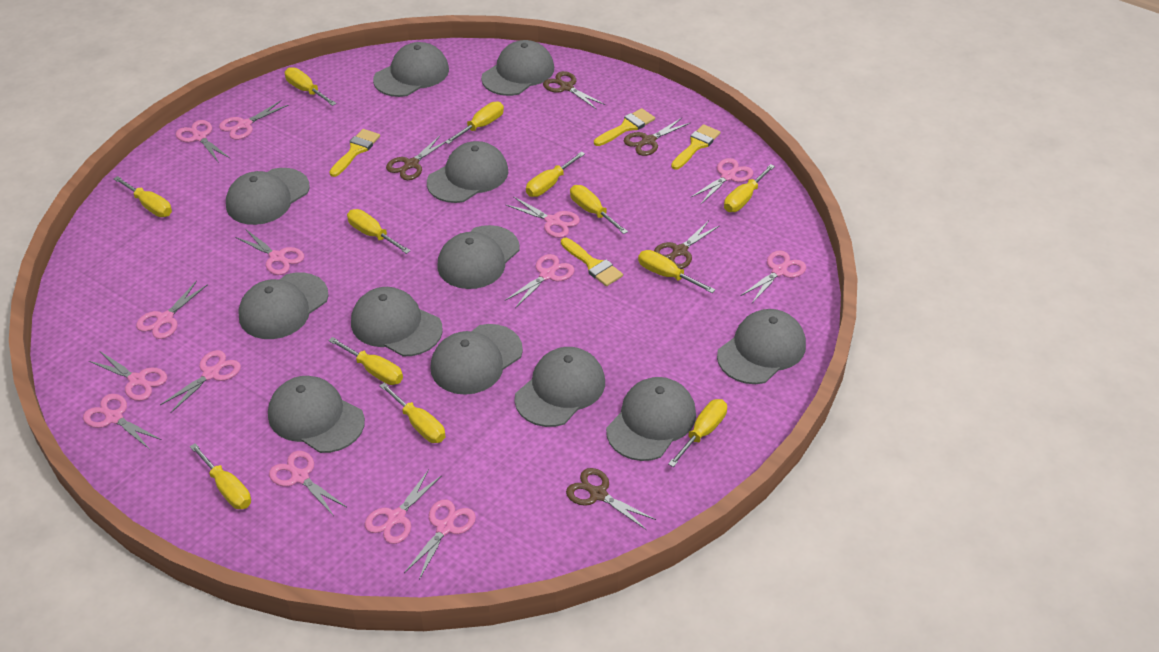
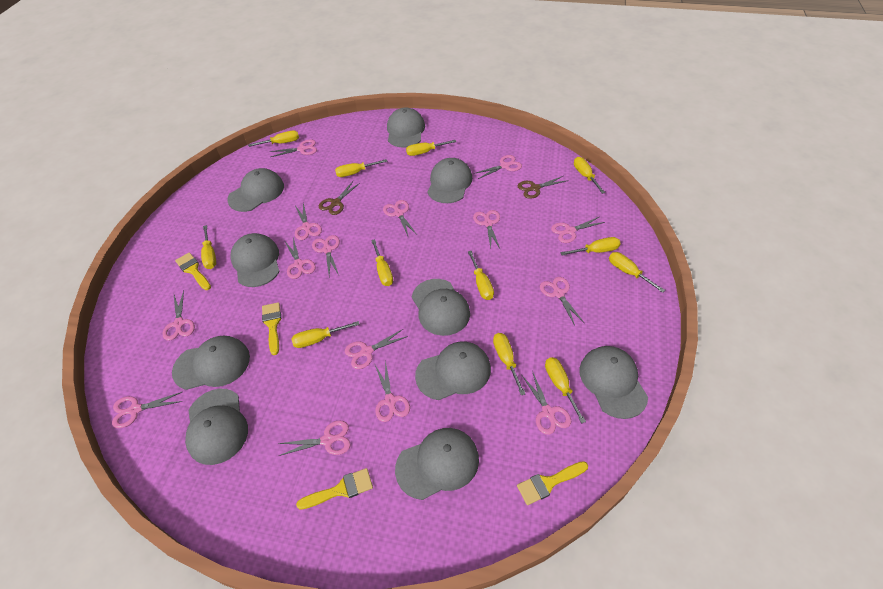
brown scissors: [386,136,445,180] [543,71,605,110] [566,468,656,530] [624,118,690,156] [654,221,719,269] = 5 -> [319,181,360,215] [518,176,566,199] = 2
grey cap: [226,168,310,225] [238,273,329,339] [268,376,365,453] [351,287,443,356] [373,42,449,97] [427,141,508,203] [430,324,523,395] [438,225,519,289] [481,40,554,96] [515,347,605,427] [606,377,696,461] [717,309,806,384] = 12 -> [172,336,250,390] [185,389,248,465] [227,168,284,212] [230,233,280,287] [387,107,425,148] [395,428,479,500] [412,279,470,336] [415,342,491,400] [427,158,472,203] [579,346,648,419] = 10
pink scissors: [83,394,162,449] [89,351,167,401] [136,281,208,339] [160,350,241,413] [176,120,231,163] [219,100,289,140] [235,229,304,275] [269,451,346,516] [365,470,442,544] [404,499,476,580] [506,196,580,238] [506,254,574,308] [691,158,753,204] [740,250,806,303] = 14 -> [112,392,183,428] [163,290,195,341] [269,139,317,157] [278,420,351,456] [285,238,316,279] [295,203,322,240] [312,235,340,276] [345,329,408,369] [374,361,410,422] [383,200,417,238] [473,210,500,249] [474,155,522,179] [522,371,571,435] [540,277,584,325] [551,217,605,243] = 15

